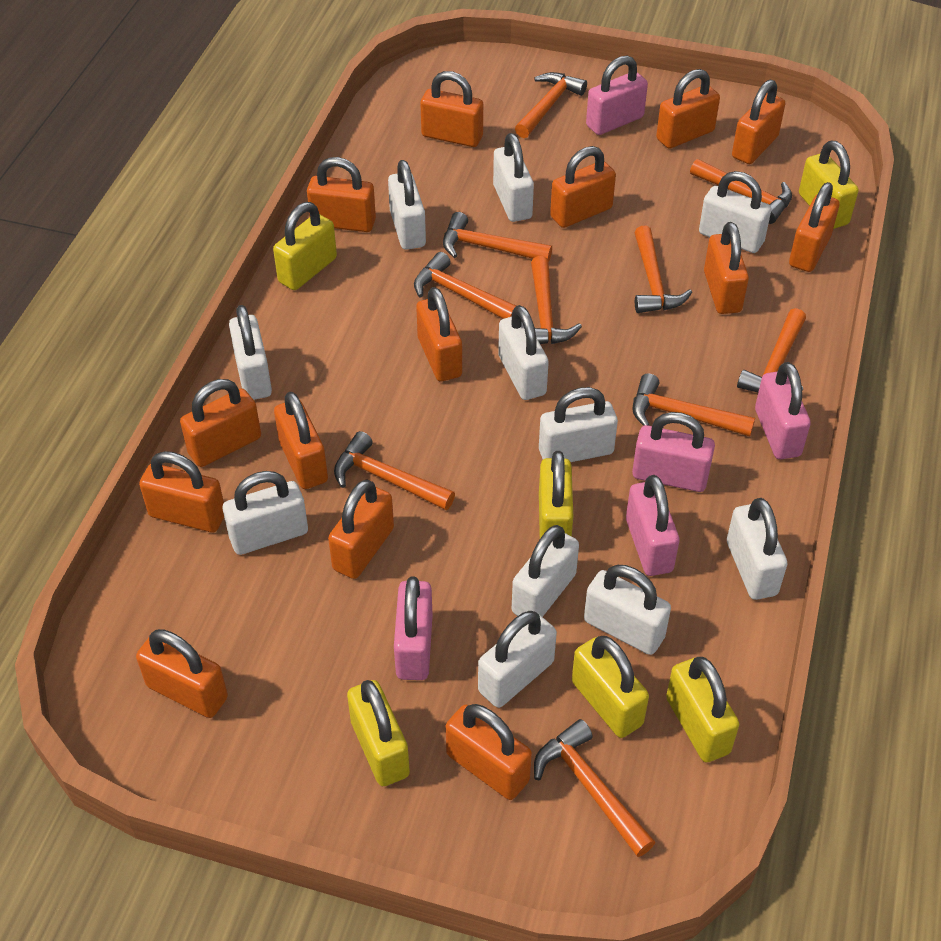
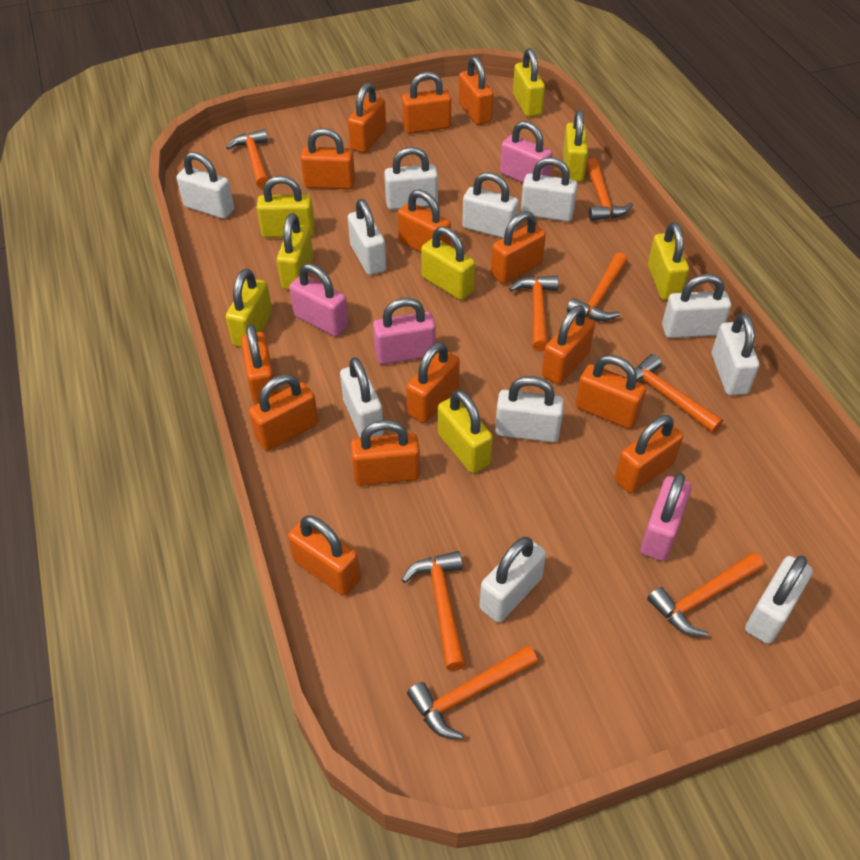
orange hammer: [334,431,455,510] [414,252,516,319] [443,212,552,262] [515,72,587,138] [531,256,582,344] [534,719,655,857] [632,373,755,437] [634,226,692,313] [690,159,792,224] [737,308,806,392] = 10 -> [226,129,269,188] [402,551,466,671] [407,645,538,740] [509,276,559,351] [567,252,628,321] [586,158,633,221] [634,354,723,433] [647,552,764,637] = 8
pink padlock: [394,577,433,680] [586,55,648,135] [626,475,679,576] [632,412,715,492] [755,362,811,459] = 5 -> [289,263,349,337] [373,298,436,365] [500,121,552,183] [640,473,692,561] = 4
yellow padlock: [273,202,337,290] [347,680,410,786] [539,451,573,538] [572,636,649,738] [666,657,739,762] [799,141,859,229] = 6 -> [226,269,272,347] [257,176,315,238] [277,213,313,290] [421,226,475,300] [438,390,493,473] [513,48,545,117] [563,110,588,182] [648,222,689,300] = 8

